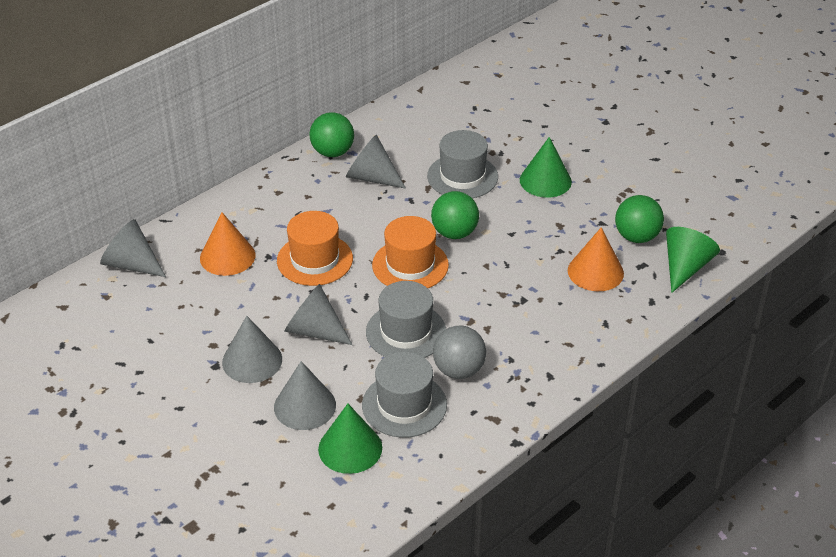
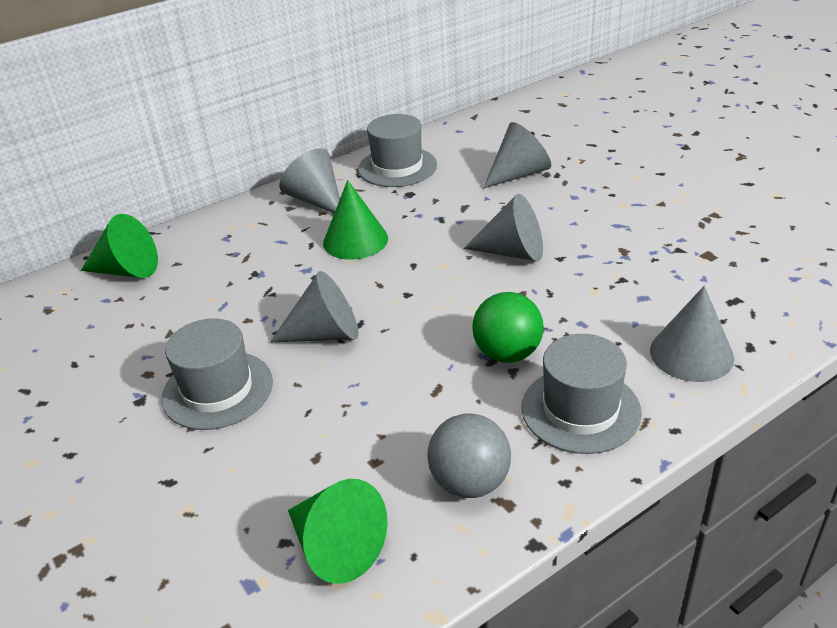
green ball: [310,112,354,157] [431,191,479,239] [615,195,664,243] = 3 -> [472,292,544,363] = 1
orange cone: [200,212,255,276] [568,227,624,291] = 2 -> none = 0
orange hat: [277,211,353,286] [372,216,449,288] = 2 -> none = 0

